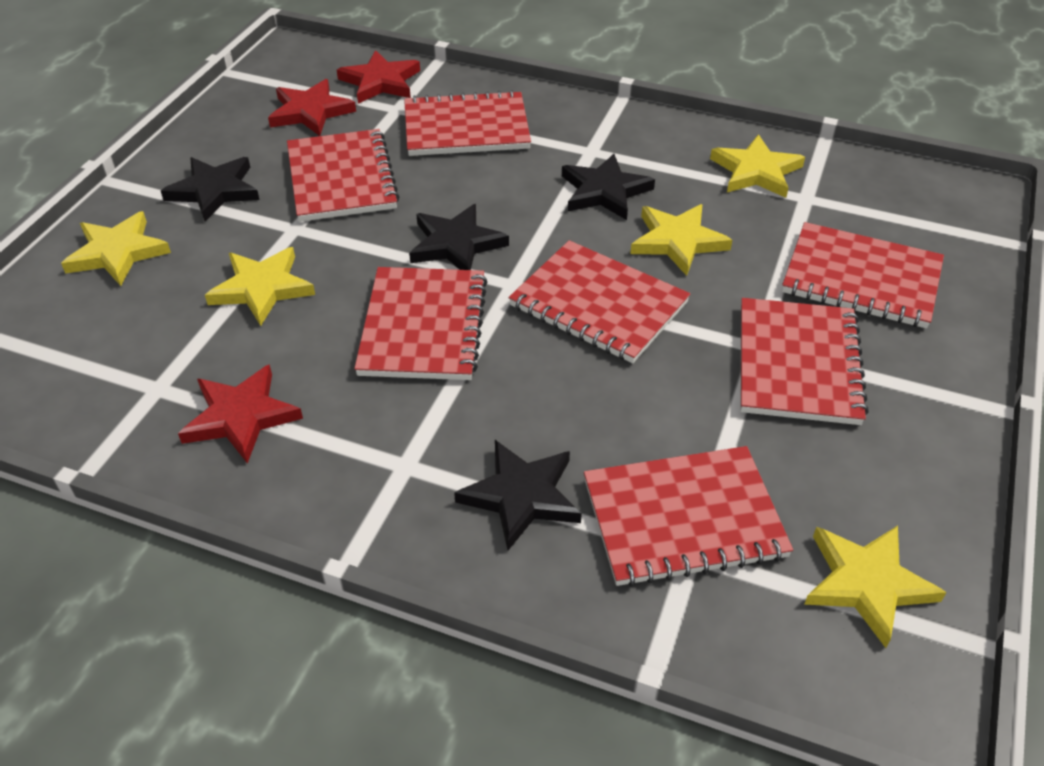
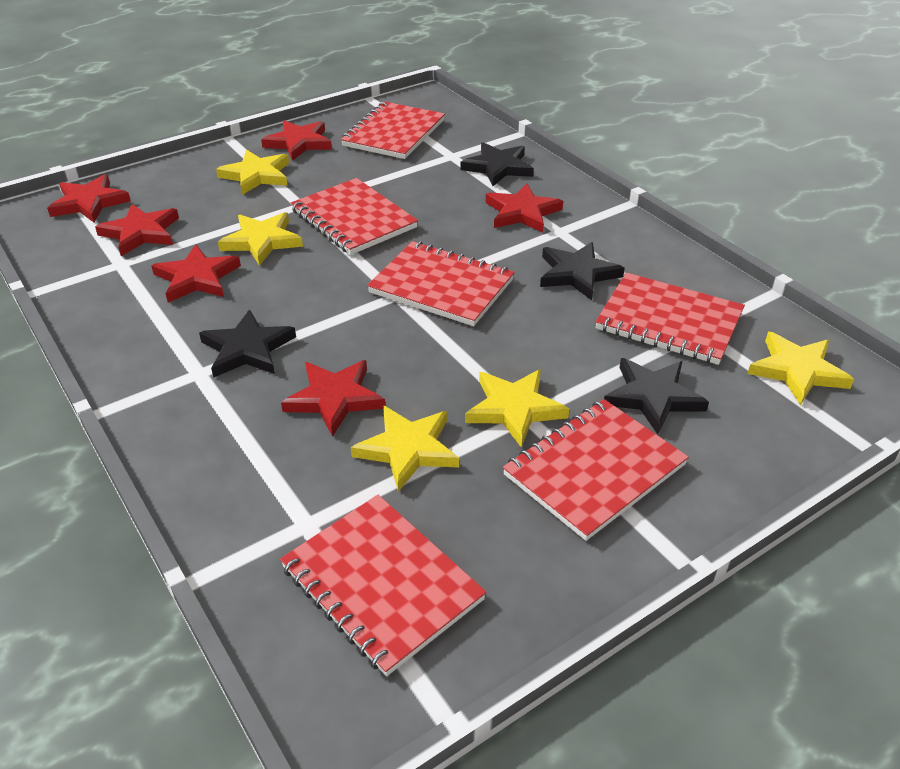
red notebook: [287,129,400,222] [354,267,487,380] [404,90,531,156] [509,240,690,363] [584,446,793,587] [741,298,869,425] [782,222,944,329] = 7 -> [280,495,487,676] [291,178,418,255] [341,101,445,159] [367,241,515,326] [503,399,689,541] [595,273,745,365] = 6
red star: [178,364,303,464] [268,79,356,136] [337,50,420,104] = 3 -> [47,174,131,222] [95,204,179,256] [151,244,241,303] [261,120,332,161] [281,360,385,437] [486,184,563,232] = 6

